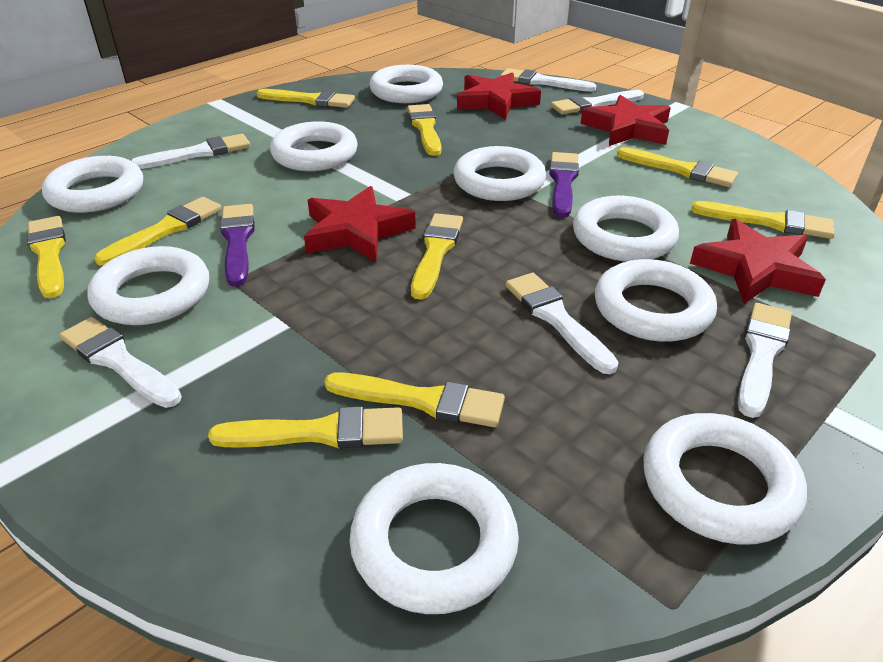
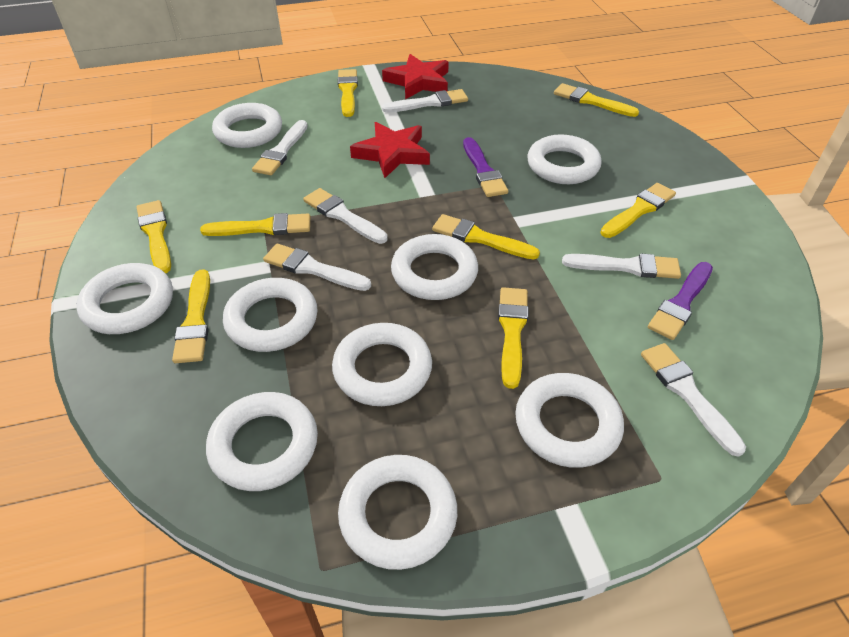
red star: [304,186,416,262] [457,72,541,120] [580,95,671,146] [690,219,826,304] = 4 -> [350,122,430,178] [382,54,449,99] = 2
yellow brush: [27,216,66,298] [94,197,222,266] [208,406,403,448] [256,89,355,108] [324,372,505,427] [407,104,441,156] [411,213,463,300] [617,147,738,187] [691,201,835,239] = 9 -> [136,200,171,273] [172,270,210,363] [200,213,310,236] [338,69,358,117] [432,214,540,259] [498,287,528,389] [554,83,639,117] [600,183,676,238] = 8

